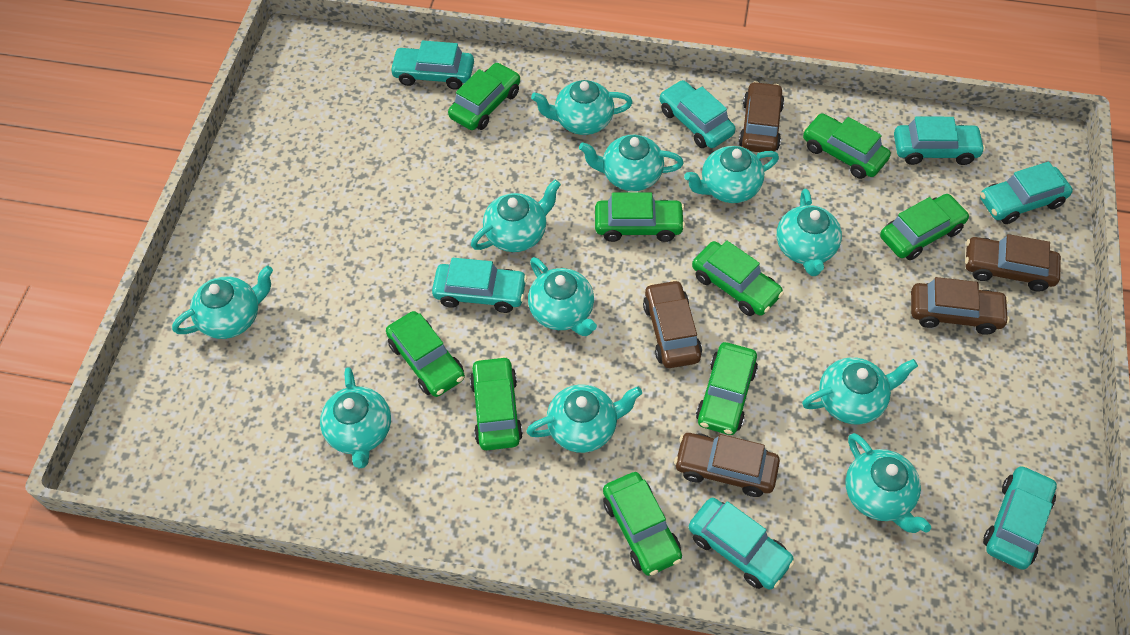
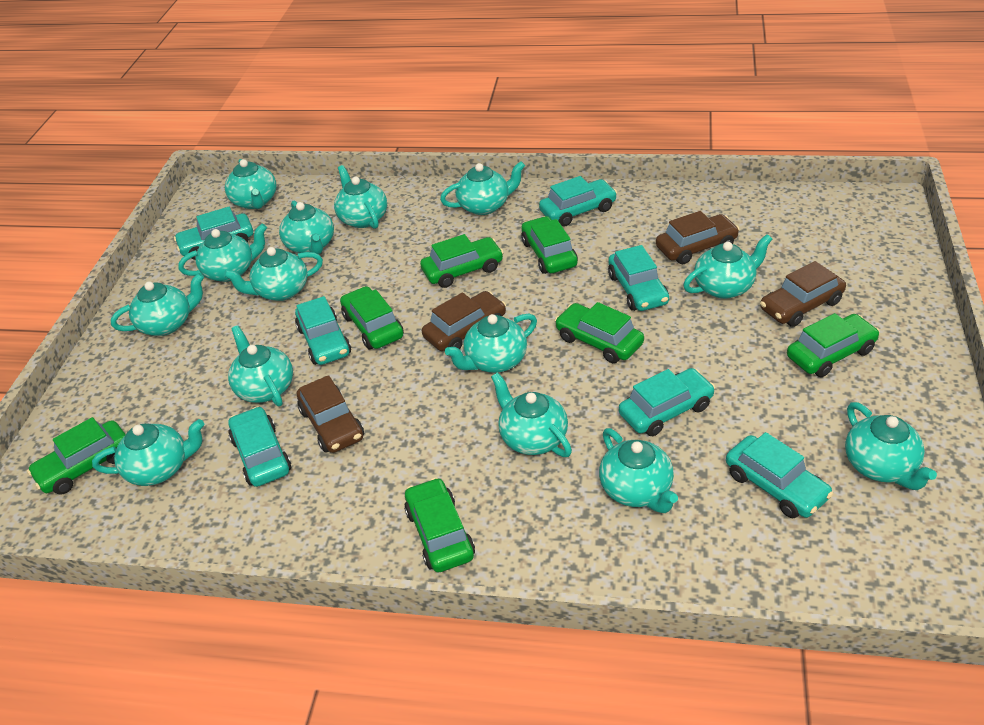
brown car: [643,280,702,368] [674,433,780,497] [739,81,784,152] [911,277,1010,335] [965,234,1061,292] = 5 -> [297,375,364,453] [422,291,506,351] [656,211,740,265] [760,261,846,327] = 4
green car: [386,311,465,397] [448,62,520,130] [470,356,523,450] [595,192,685,242] [603,472,682,576] [692,240,784,316] [696,342,758,435] [803,113,891,179] [880,194,970,260] = 9 -> [27,417,126,495] [340,286,404,349] [404,477,475,572] [420,234,504,288] [521,216,578,274] [555,302,644,363] [787,313,880,377] = 7
turquoise teapot: [172,266,273,339] [320,367,391,469] [471,180,561,252] [526,384,642,453] [528,257,597,336] [531,80,633,135] [579,135,684,191] [684,146,779,203] [777,189,842,276] [802,357,918,425] [845,433,931,533] = 11 -> [92,419,204,486] [111,273,204,336] [178,223,267,282] [224,247,323,301] [225,159,277,209] [228,325,293,406] [279,201,334,254] [334,165,387,229] [440,161,525,215] [445,314,537,373] [491,372,572,457] [599,428,678,513] [683,234,772,299] [845,402,937,490] = 14

